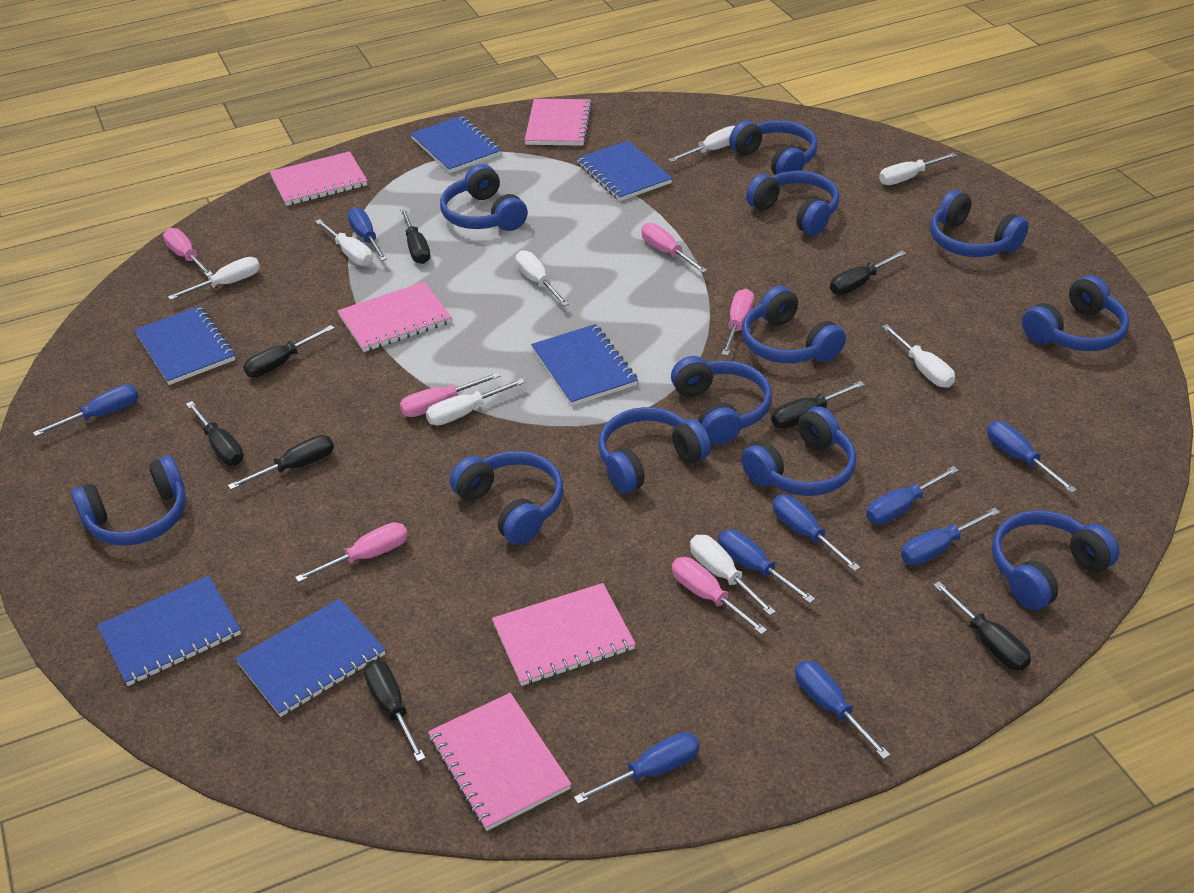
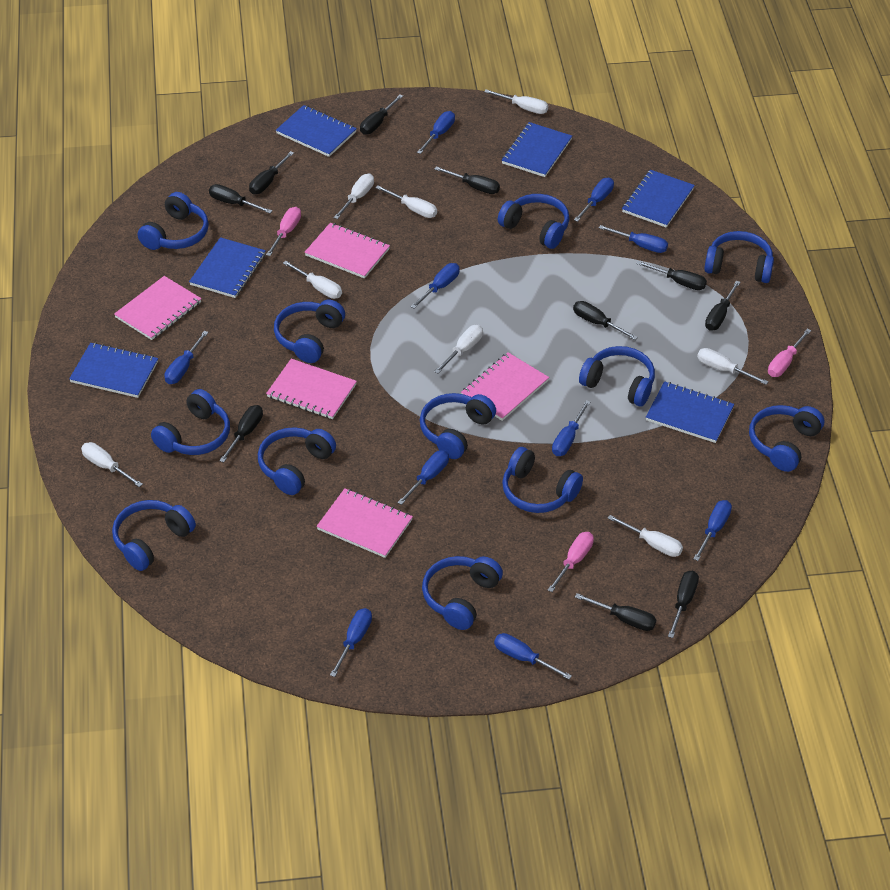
black screwdriver: [186,401,244,465] [228,435,334,490] [243,325,335,377] [364,660,425,762] [400,208,430,264] [771,381,865,429] [830,250,906,295] [933,581,1031,670] = 8 -> [209,184,272,213] [219,405,263,463] [249,151,294,194] [360,94,403,135] [434,166,500,194] [573,301,638,340] [575,593,656,631] [636,261,707,290] [668,571,699,638] [705,280,741,331] = 10
blue screwdriver: [33,384,139,437] [347,207,387,261] [574,732,699,804] [718,530,815,603] [773,495,860,571] [795,660,890,759] [866,466,959,525] [901,508,1000,565] [987,421,1077,493] = 9 -> [164,331,208,384] [330,608,372,677] [397,450,449,505] [411,263,460,309] [417,111,455,154] [494,633,572,680] [552,400,590,456] [574,178,614,222] [599,225,668,253] [693,500,732,561] = 10
pink screwdriver: [163,228,213,277] [295,522,408,582] [400,372,500,417] [641,223,707,273] [672,557,767,635] [722,289,754,356] = 6 -> [266,207,301,256] [548,532,594,592] [768,329,811,377] = 3

